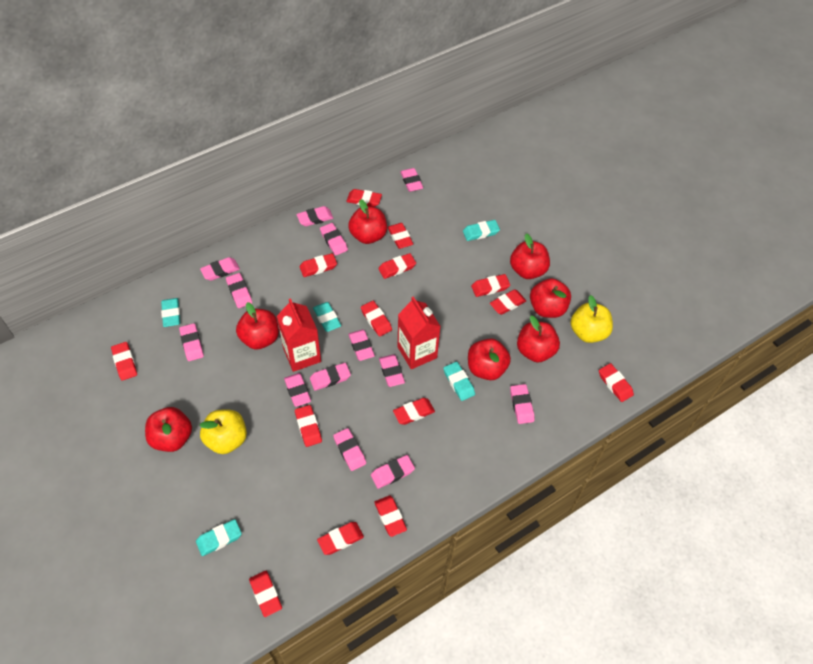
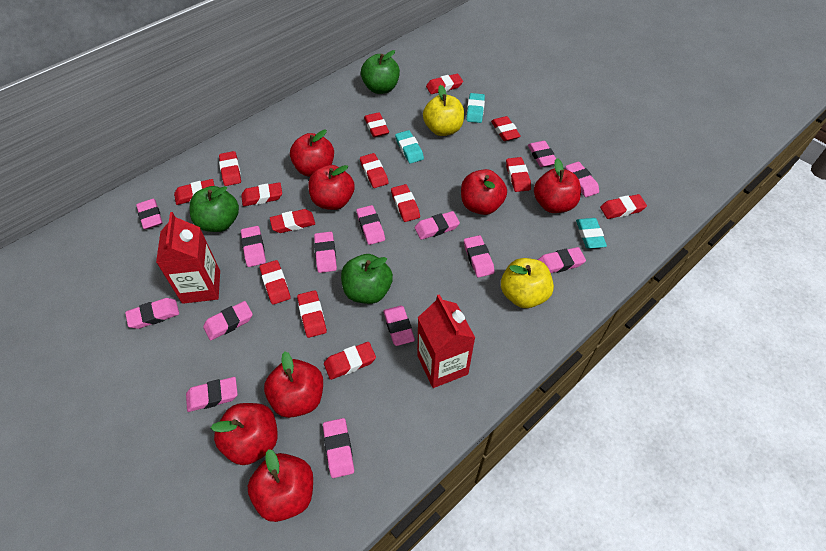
green apple: none = 0 -> [190,186,239,232] [341,254,393,304] [361,50,400,94] = 3
pink eraser: [179,323,204,361] [200,257,240,281] [226,273,252,308] [284,373,311,407] [297,206,333,226] [310,363,351,391] [320,223,348,256] [333,428,366,471] [348,330,375,361] [371,455,415,489] [379,354,405,387] [400,168,423,192] [510,384,534,424] = 13 -> [125,298,179,329] [136,199,163,229] [186,377,238,412] [203,301,253,341] [241,226,266,267] [314,232,337,273] [323,418,354,478] [356,205,385,245] [383,306,415,346] [415,211,460,240] [464,235,495,277] [528,141,556,167] [538,247,586,273] [566,162,599,197] = 14
turquoise eraser: [161,298,180,327] [196,519,242,556] [313,302,341,332] [443,362,475,401] [463,220,500,241] = 5 -> [395,130,424,164] [466,93,485,123] [576,218,607,249] = 3

